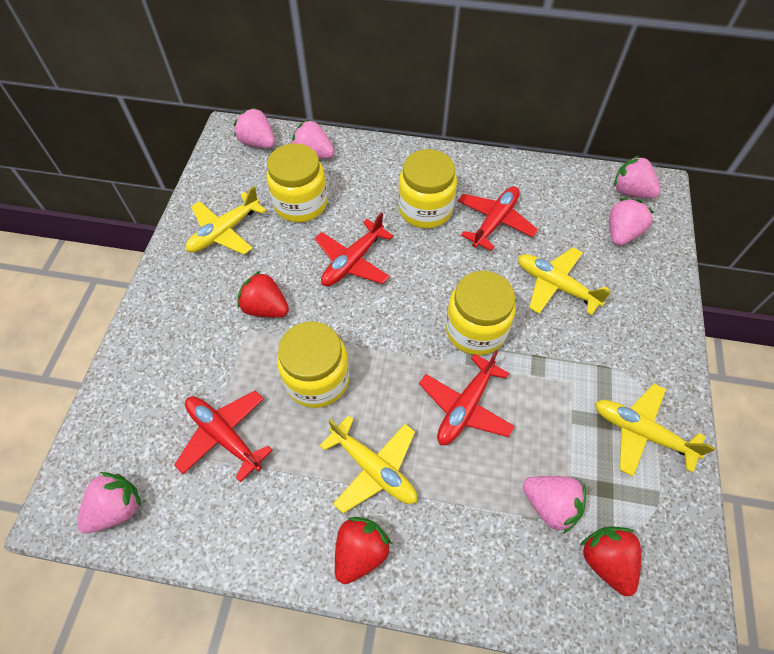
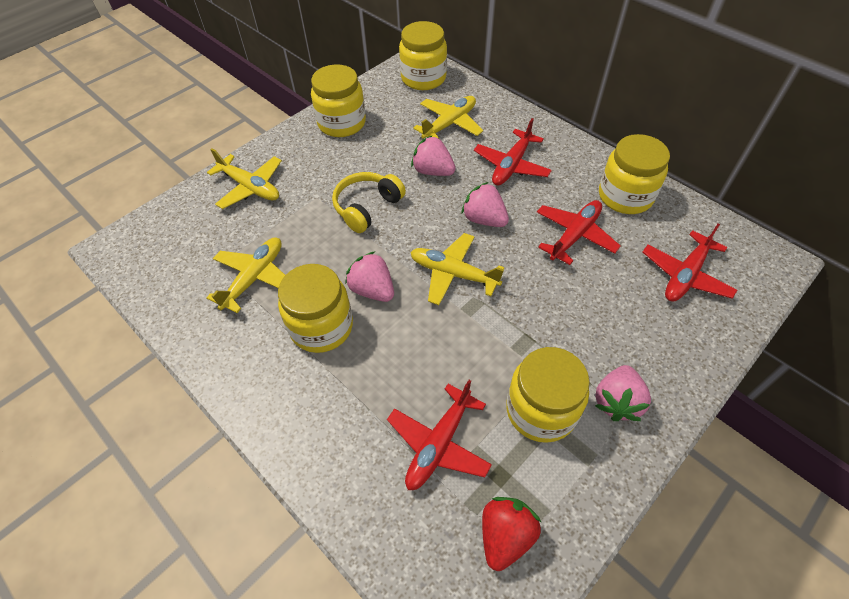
pink strawberry: [77,472,142,534] [234,107,275,148] [292,119,334,159] [523,476,586,534] [609,198,655,246] [614,155,661,198] = 6 -> [345,251,394,302] [411,135,456,176] [462,182,509,227] [595,365,651,421] = 4
red strawberry: [237,271,289,317] [335,517,392,584] [580,526,641,596] = 3 -> [482,497,541,571] = 1
yellow headphones: none = 0 -> [332,172,406,233] = 1
yellow jar: [267,143,327,222] [277,321,349,408] [398,149,457,228] [446,271,516,355] = 4 -> [278,264,353,353] [311,64,366,137] [399,21,447,90] [506,347,590,443] [599,134,670,214] = 5

